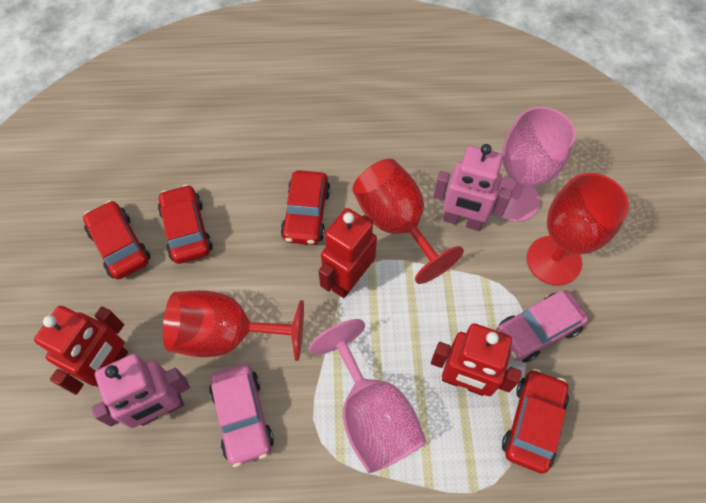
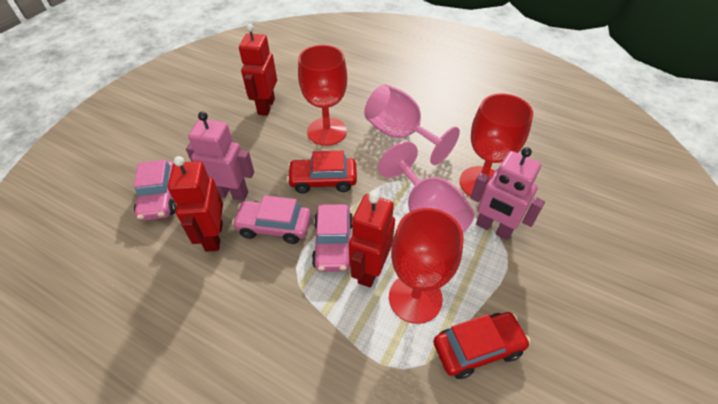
pink car: [209,364,274,467] [496,290,589,363] = 2 -> [134,160,176,221] [232,196,311,244] [312,204,353,272] = 3
red car: [83,201,150,280] [158,184,213,264] [281,170,331,245] [502,369,569,474] = 4 -> [287,151,357,193] [433,312,530,379] = 2

